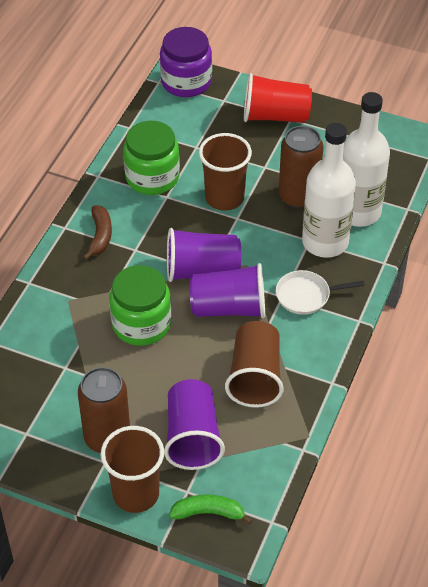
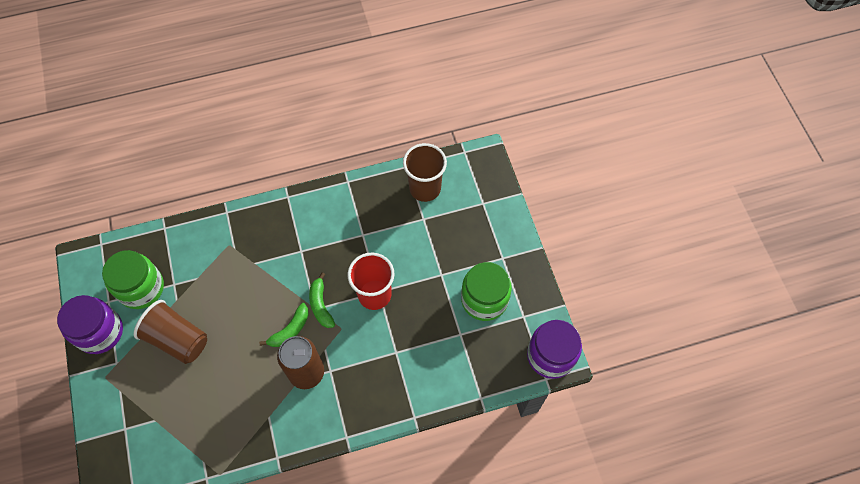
brown banana: [83,205,112,260] = 1 -> none = 0
brown can: [78,367,130,453] [279,126,324,208] = 2 -> [277,336,324,389] = 1
brown cup: [101,426,164,513] [199,133,252,211] [225,321,284,408] = 3 -> [134,300,207,364] [403,143,447,202] = 2
green banana: [169,494,252,525] = 1 -> [259,303,309,347] [309,272,335,328] = 2
purple cup: [164,379,225,470] [167,228,241,282] [189,263,265,318] = 3 -> none = 0
purple jar: [160,27,212,97] = 1 -> [57,295,123,354] [527,320,582,379] = 2
white bottle: [302,123,356,258] [343,92,390,227] = 2 -> none = 0
white pan: [276,270,364,315] = 1 -> none = 0

